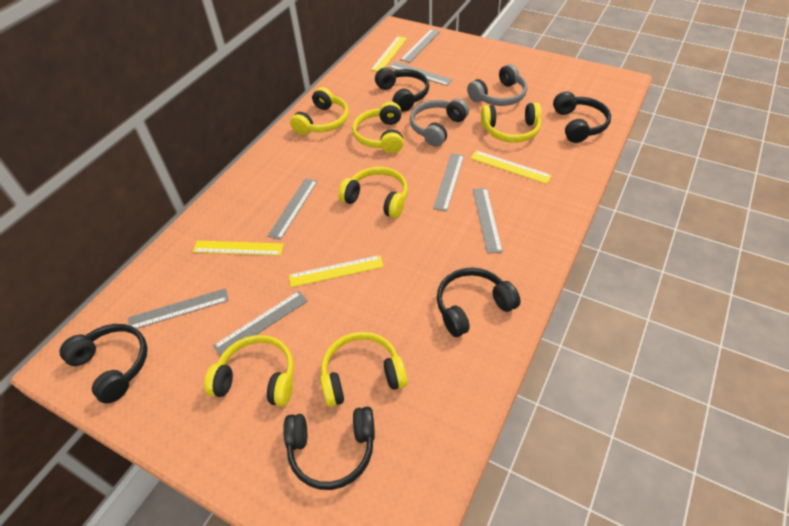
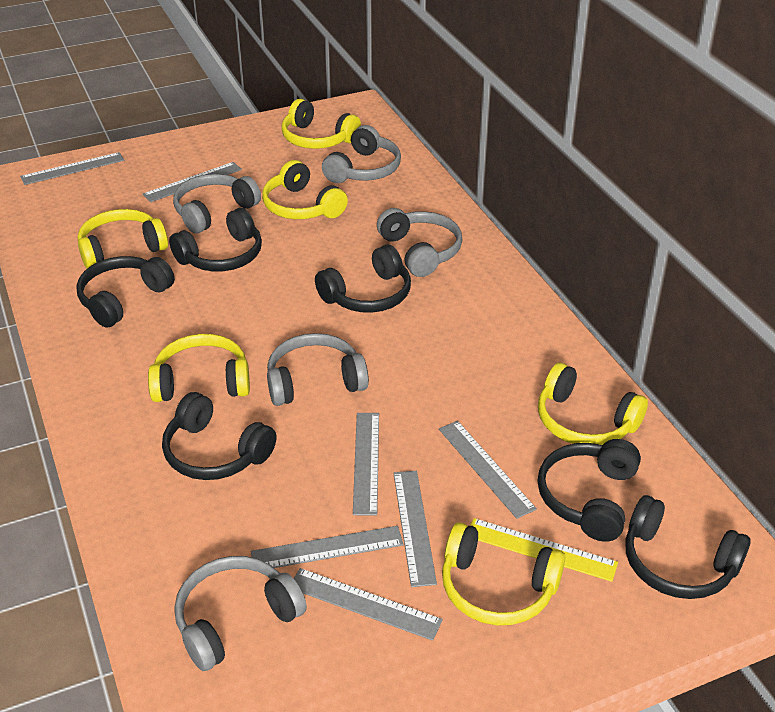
black headphones: [60,324,148,404] [283,407,375,490] [375,67,429,112] [437,267,520,337] [553,91,611,143] = 5 -> [76,256,175,328] [162,392,276,480] [169,208,262,271] [315,245,411,313] [538,439,641,542] [625,495,751,599] = 6
grey headphones: [410,98,469,147] [467,64,527,106] = 2 -> [173,174,261,233] [174,556,307,671] [267,333,369,406] [322,125,401,183] [377,208,462,277] = 5
yellow ruler: [193,240,284,256] [289,255,384,287] [371,36,407,71] [470,150,552,184] = 4 -> [470,518,618,582] = 1

